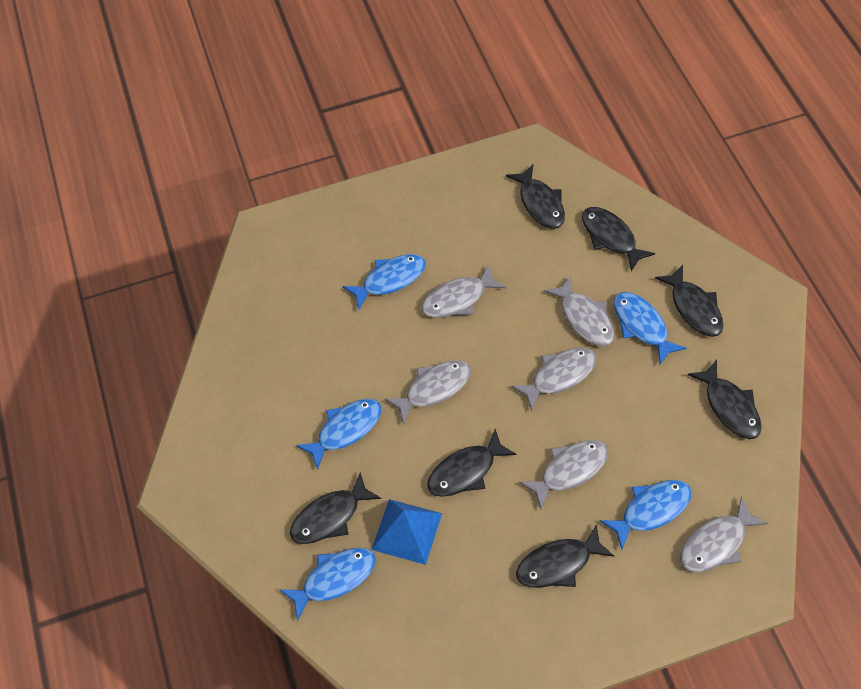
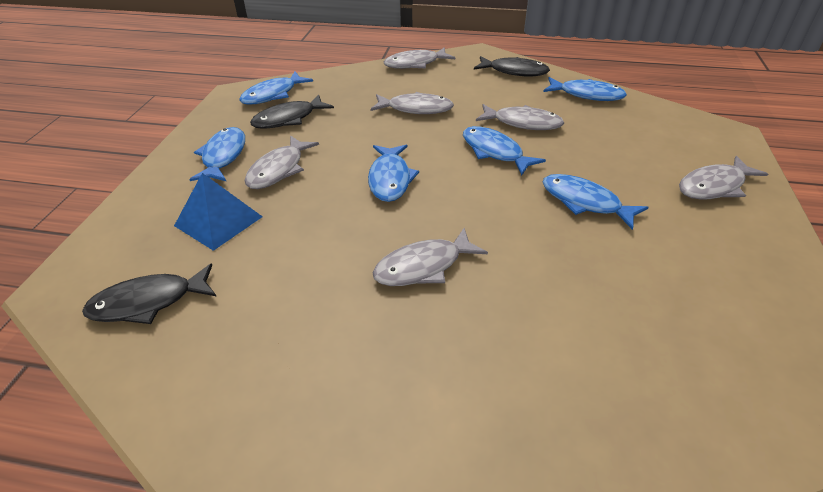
black fish: [290,472,381,544] [427,429,517,497] [506,165,565,229] [516,524,614,588] [582,207,655,272] [655,265,723,337] [688,360,762,439] = 7 -> [82,263,216,324] [250,95,334,129] [474,56,550,76] = 3
blue fish: [279,548,376,621] [296,399,382,470] [343,254,426,311] [600,480,692,549] [614,292,687,365] = 5 -> [189,127,245,181] [239,72,313,104] [368,145,419,202] [463,126,546,176] [543,77,627,101] [543,174,649,230] = 6

